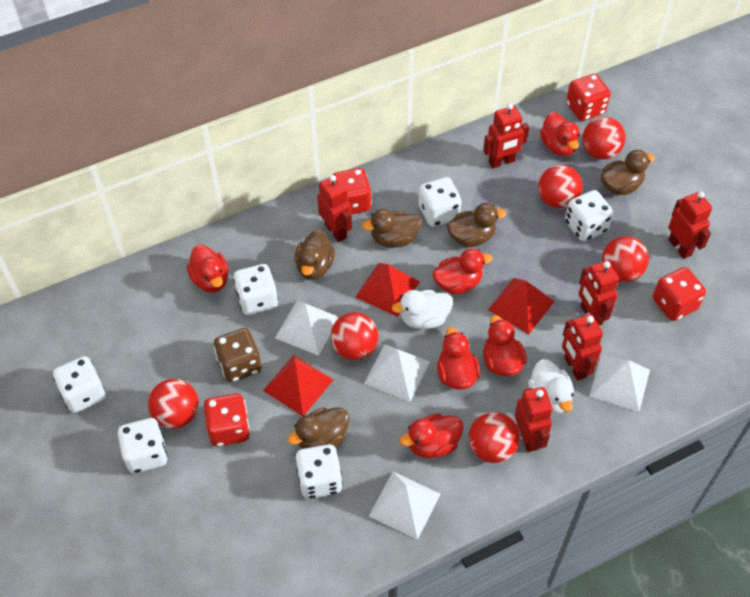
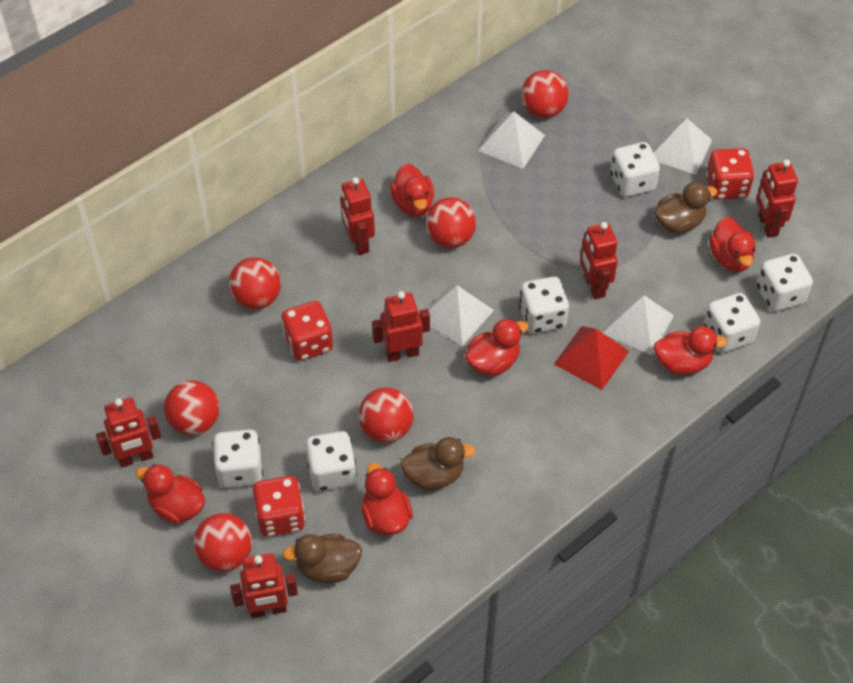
brown dice: [214,328,262,382] = 1 -> none = 0
brown duck: [288,407,349,449] [295,230,335,280] [362,209,421,247] [447,203,506,247] [601,150,655,195] = 5 -> [282,534,362,583] [400,437,476,490] [654,181,717,233] = 3
red dice: [204,393,250,447] [333,168,372,214] [566,74,611,121] [653,267,706,321] = 4 -> [253,476,305,537] [281,301,333,361] [706,148,755,200] = 3
red pyramid: [263,355,333,416] [356,263,420,317] [488,278,555,334] = 3 -> [554,326,629,390] = 1
white duck: [392,290,453,329] [528,359,574,414] = 2 -> none = 0

